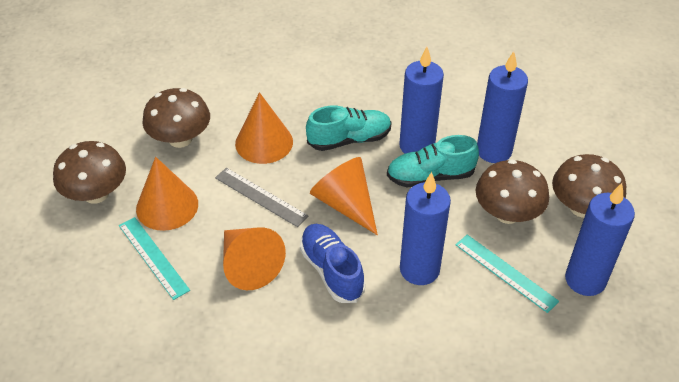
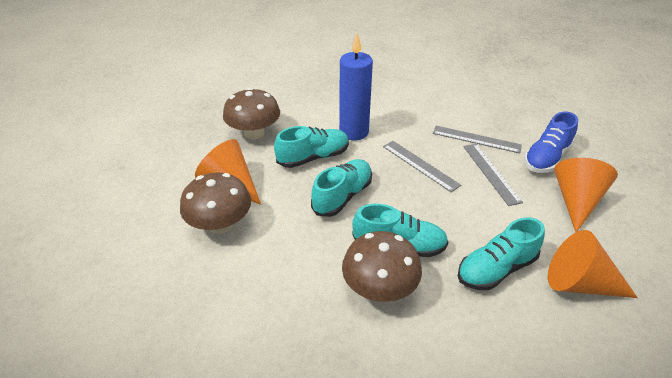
blue candle: [399,47,444,154] [400,172,451,285] [477,51,528,163] [565,183,635,296] = 4 -> [339,33,373,140] = 1
brown mushroom: [53,141,126,204] [142,88,210,148] [476,159,549,224] [552,154,626,218] = 4 -> [180,172,251,234] [223,88,280,140] [342,231,422,302] = 3
grey ruler: [215,168,308,227] = 1 -> [383,141,461,192] [433,126,522,153] [463,144,523,206] = 3
orange cone: [136,157,198,231] [223,227,286,290] [235,92,293,164] [310,157,378,235] = 4 -> [195,139,261,205] [548,230,638,298] [554,158,618,233] = 3
turquoise ruler: [119,217,190,300] [455,234,559,313] = 2 -> none = 0
turquoise shoe: [306,106,392,151] [387,135,479,188] = 2 -> [274,126,349,168] [311,159,372,217] [352,204,448,257] [458,217,545,290] = 4

